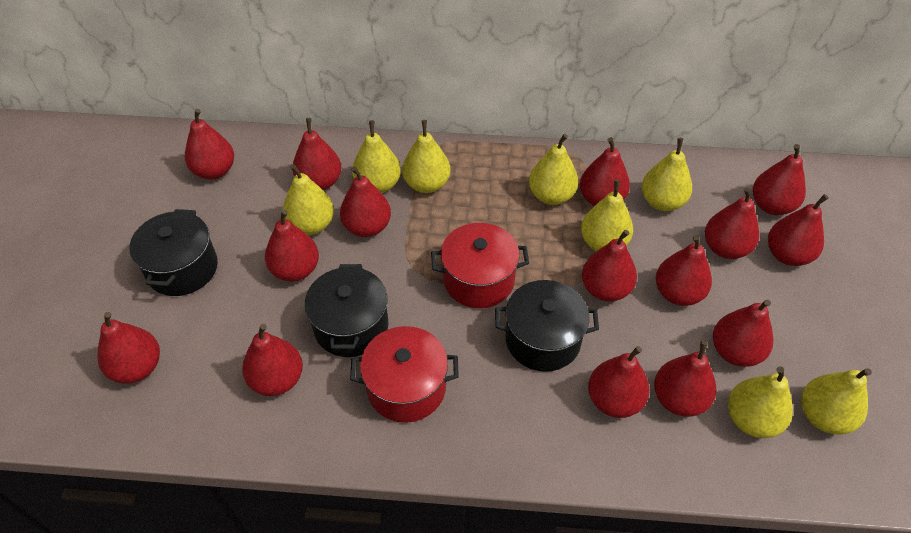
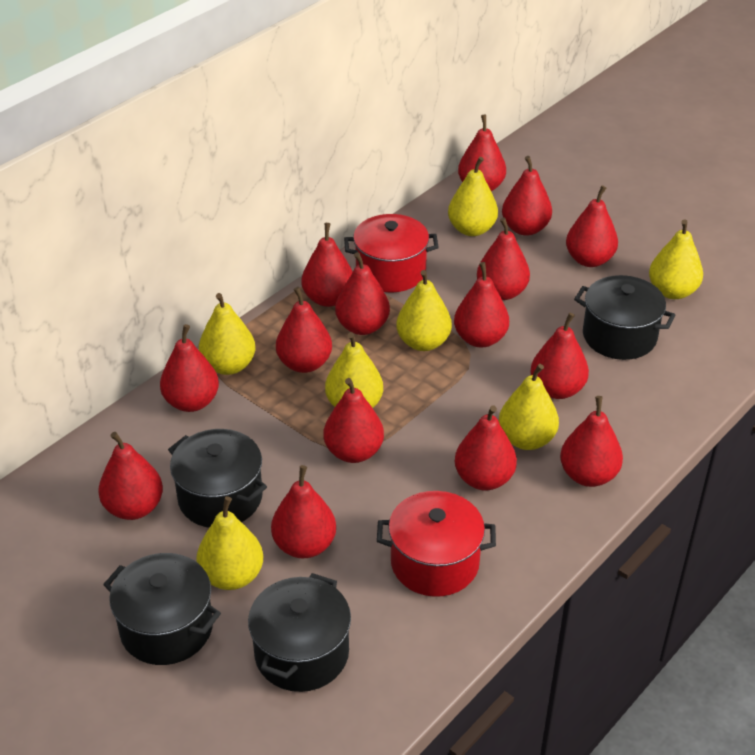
black pot: [129,209,218,296] [305,264,388,357] [495,280,599,372] = 3 -> [103,553,221,665] [168,429,267,528] [248,573,351,692] [574,275,676,360] = 4
yellow pear: [283,164,334,235] [352,120,401,193] [402,120,451,193] [529,134,578,205] [581,179,633,251] [641,138,692,211] [728,366,793,438] [801,368,872,435] = 8 -> [196,496,263,590] [199,293,255,375] [325,332,383,408] [396,270,452,351] [448,157,498,236] [499,364,559,450] [649,219,703,299] = 7

